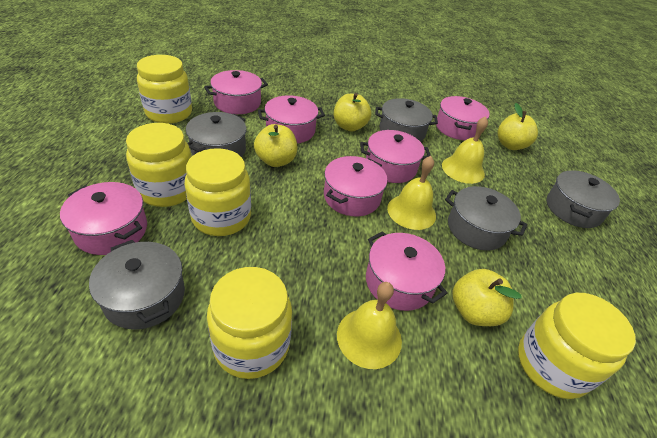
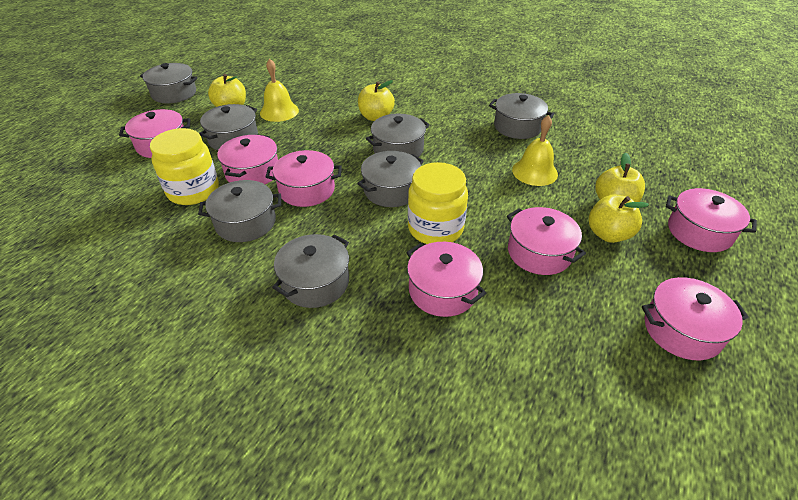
grey pot: [89,240,185,330] [186,112,247,157] [375,98,438,142] [445,186,527,251] [547,170,620,228] = 5 -> [140,63,198,103] [198,180,281,242] [199,104,258,150] [272,234,349,308] [357,151,424,207] [366,114,430,157] [489,93,554,139] = 7
yellow bell: [337,282,402,369] [387,156,436,230] [442,116,488,184] = 3 -> [260,58,299,122] [512,115,558,186] = 2
yellow jar: [126,123,191,207] [137,55,192,124] [184,148,251,236] [207,267,292,379] [518,293,636,399] = 5 -> [150,128,219,205] [408,162,468,244] = 2

